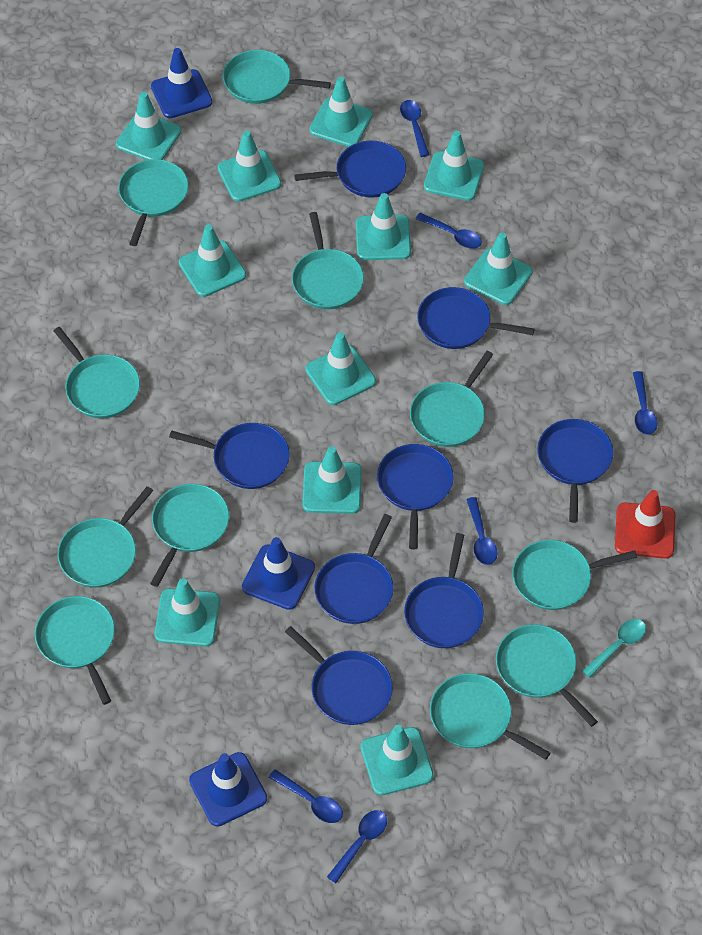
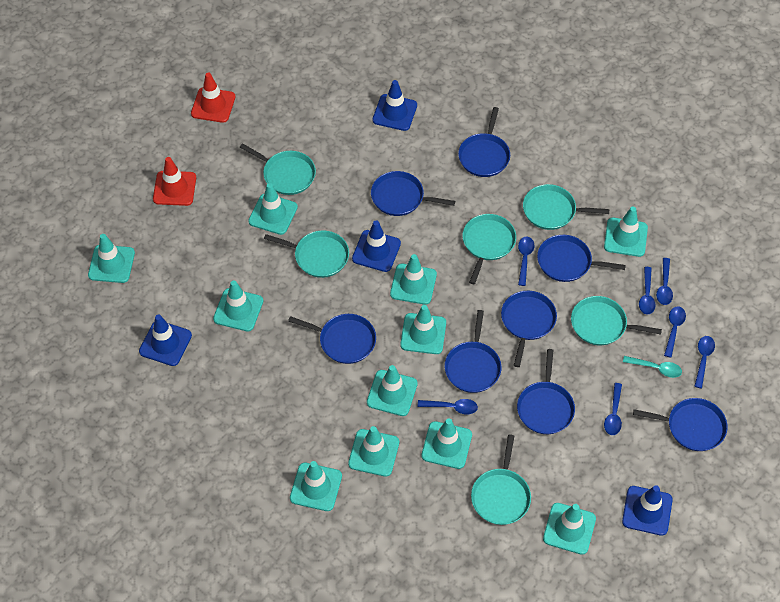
blue spoon: [269,769,343,823] [327,810,387,883] [400,100,429,157] [416,213,482,249] [466,497,498,565] [633,371,657,435] = 6 -> [417,399,478,414] [518,237,534,286] [604,383,622,435] [639,267,656,314] [656,258,673,305] [664,306,686,358] [694,336,715,388] = 7
blue traffic cone: [151,48,212,118] [189,752,267,826] [242,537,315,610] = 3 -> [139,314,192,366] [352,220,401,272] [372,80,417,131] [622,485,673,536] = 4
red traffic cone: [615,490,676,559] = 1 -> [153,157,196,206] [191,73,235,123] = 2
turquoise pan: [35,596,115,705] [53,327,140,418] [58,486,153,587] [118,159,189,246] [150,484,229,587] [223,50,331,104] [292,212,364,309] [410,351,493,447] [430,673,550,760] [496,624,598,727] [512,540,637,610] = 11 -> [240,143,316,195] [264,230,349,278] [462,214,516,284] [471,434,531,525] [523,184,609,230] [571,296,662,345] = 6

